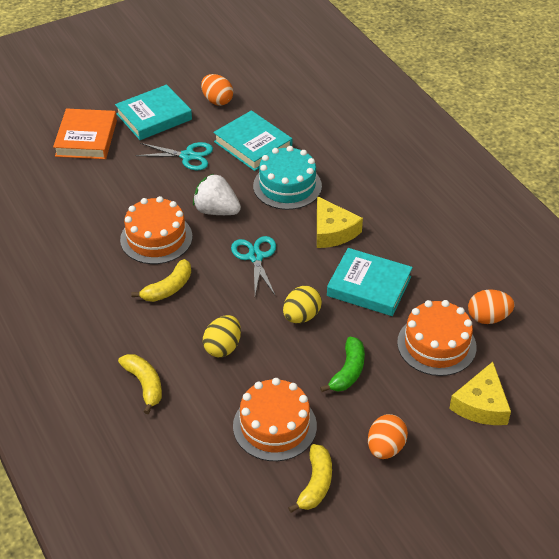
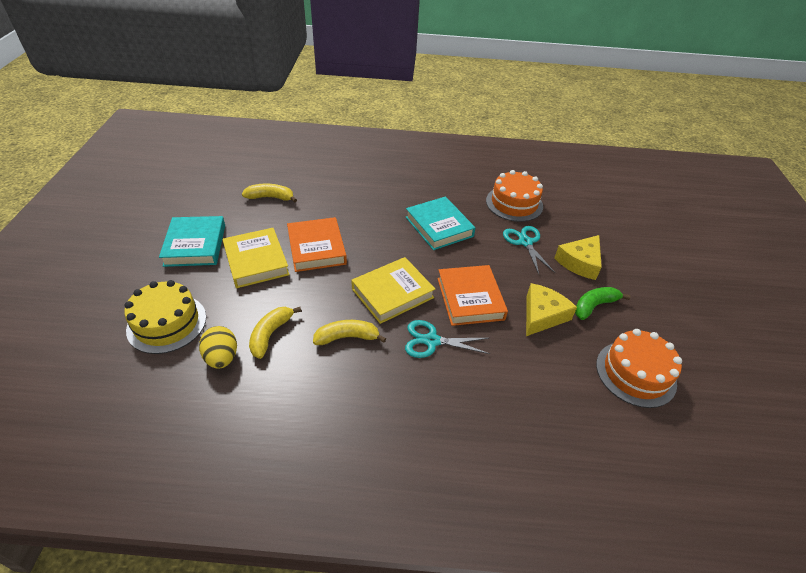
orange book: [53,108,117,159] = 1 -> [287,217,347,272] [437,265,508,326] = 2
orange cake: [120,196,192,264] [233,378,317,461] [397,300,477,376] = 3 -> [486,170,543,222] [596,329,682,408] = 2
orange egg: [201,74,233,106] [368,414,408,459] [468,289,514,324] = 3 -> none = 0
turquoise book: [115,84,192,140] [213,110,292,171] [327,248,413,316] = 3 -> [159,216,225,267] [406,197,475,250] = 2
turquoise cake: [253,146,322,210] = 1 -> none = 0
white strawberry: [193,174,241,215] = 1 -> none = 0
yellow book: none = 0 -> [223,228,290,288] [351,257,435,324] = 2
yellow cake: none = 0 -> [124,280,206,354] = 1
yellow egg: [203,315,241,357] [283,286,322,323] = 2 -> [199,326,237,369] = 1

